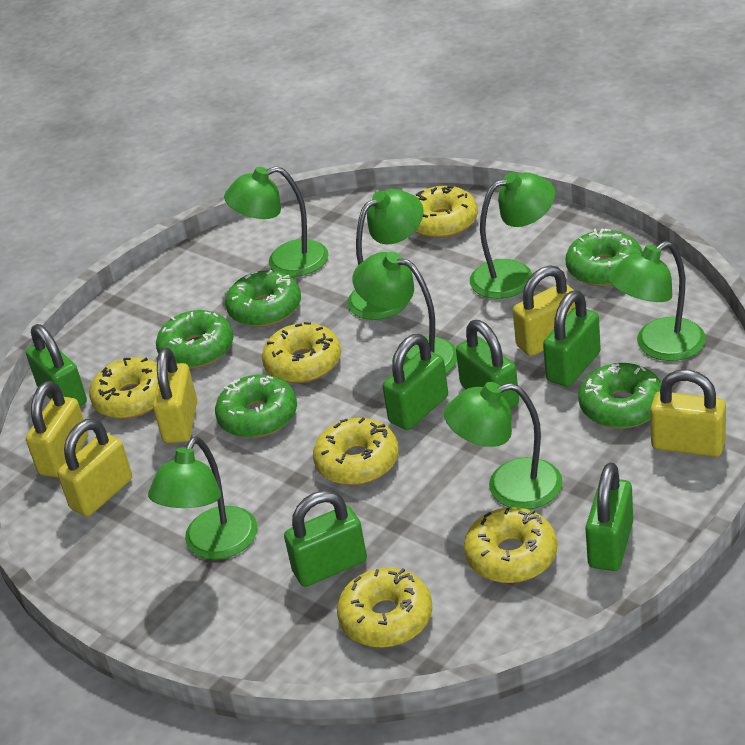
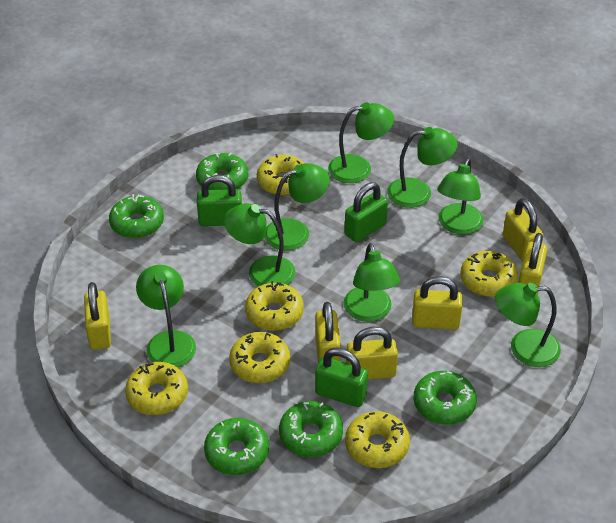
green lamp: [148,436,257,560] [224,166,328,277] [348,189,423,320] [353,251,457,373] [444,382,563,509] [470,172,555,299] [608,241,706,361] = 7 -> [136,265,196,368] [224,203,296,287] [264,163,330,251] [328,102,394,183] [344,243,400,322] [387,127,458,208] [437,158,483,234] [495,283,561,367] = 8
green padlock: [26,324,87,406] [284,490,367,587] [383,334,448,430] [456,320,519,409] [543,290,601,387] [585,462,633,571] = 6 -> [197,175,242,226] [315,348,368,407] [345,182,388,242] = 3
yellow padlock: [26,381,88,477] [57,419,132,517] [153,347,197,443] [513,265,575,356] [650,370,726,457] = 5 -> [84,282,111,350] [315,302,341,364] [346,327,398,380] [412,276,463,330] [503,198,544,261] [518,233,547,295] = 6

